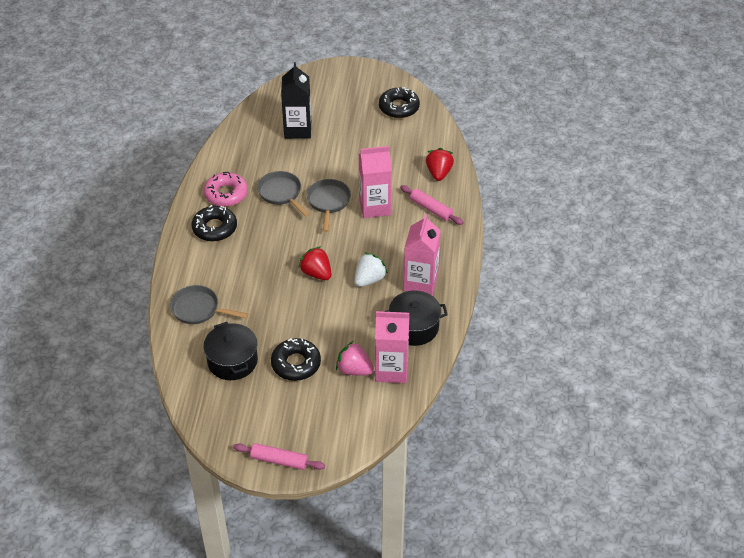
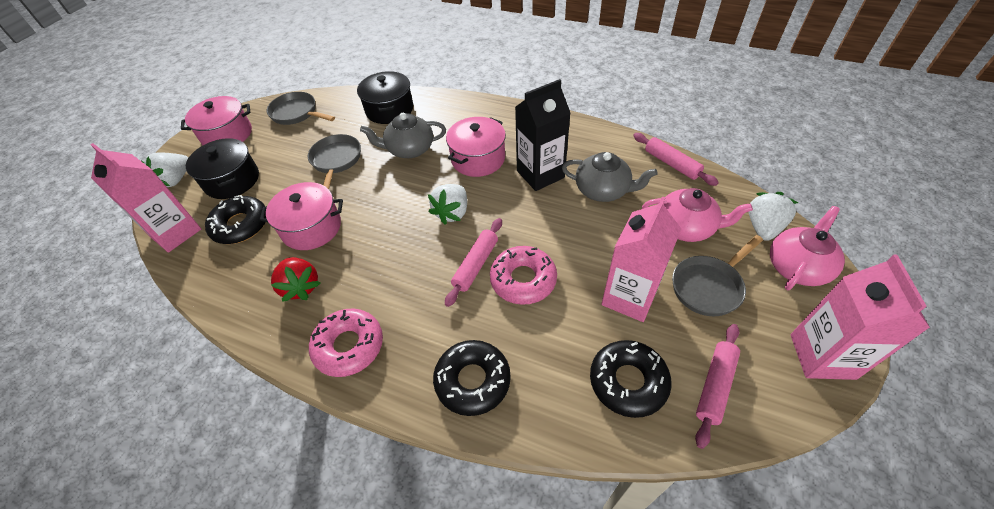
grey teapot: none = 0 -> [360,113,446,158] [562,152,658,202] = 2
pink donut: [204,172,248,207] = 1 -> [309,308,383,377] [490,246,557,305] = 2
pink pot: none = 0 -> [181,96,252,145] [260,182,343,250] [446,117,506,177] = 3
pink rolling pin: [233,443,325,470] [400,185,464,225] = 2 -> [445,218,502,307] [633,133,719,186] [695,324,740,449] = 3
pink strawberry: [336,341,374,375] = 1 -> none = 0
pink teapot: none = 0 -> [642,188,753,242] [770,206,845,290] = 2
red strawberry: [298,246,332,280] [426,148,454,181] = 2 -> [271,257,320,302] = 1
white strawberry: [354,252,388,287] = 1 -> [141,153,188,187] [428,184,467,225] [748,192,798,241] = 3

